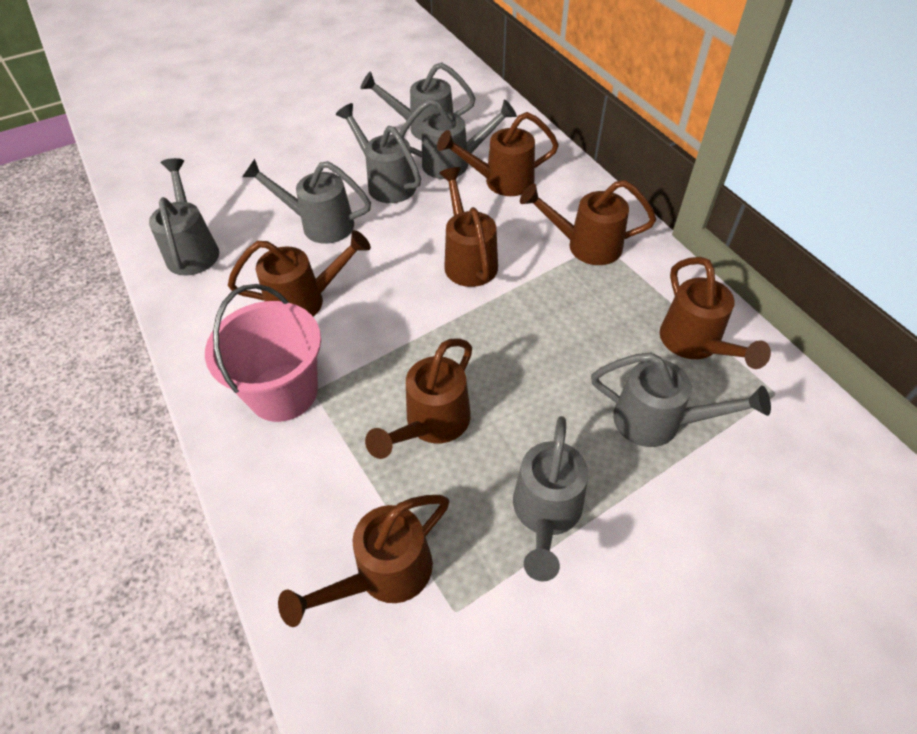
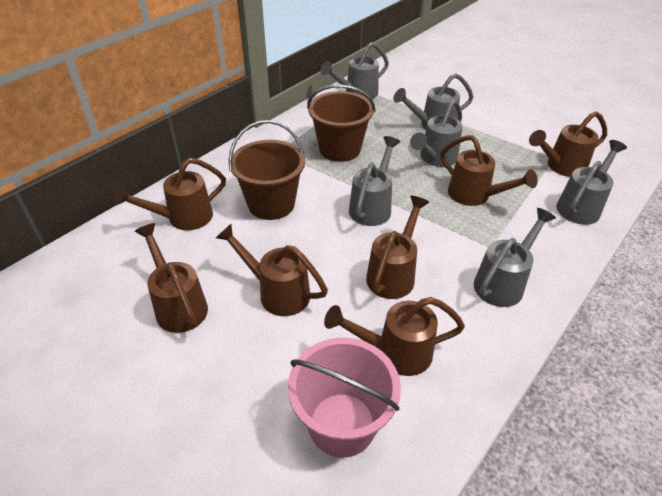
brown bucket: none = 0 -> [228,120,305,220] [307,85,375,162] = 2
grey watering can: [149,158,219,276] [242,159,371,244] [336,103,421,203] [360,62,476,140] [400,99,517,179] [513,416,588,582] [591,352,771,447] = 7 -> [320,42,389,99] [349,136,400,226] [393,73,473,130] [410,100,463,167] [474,208,556,307] [556,140,627,225] = 6

